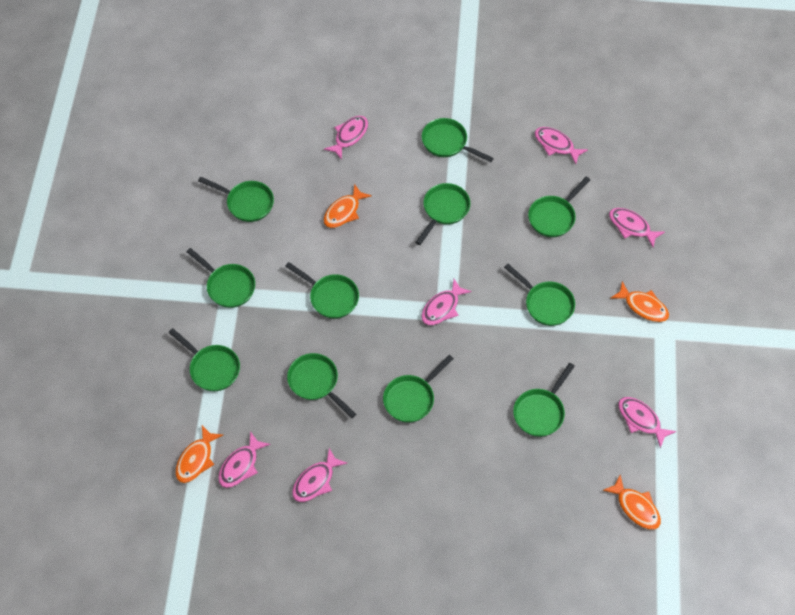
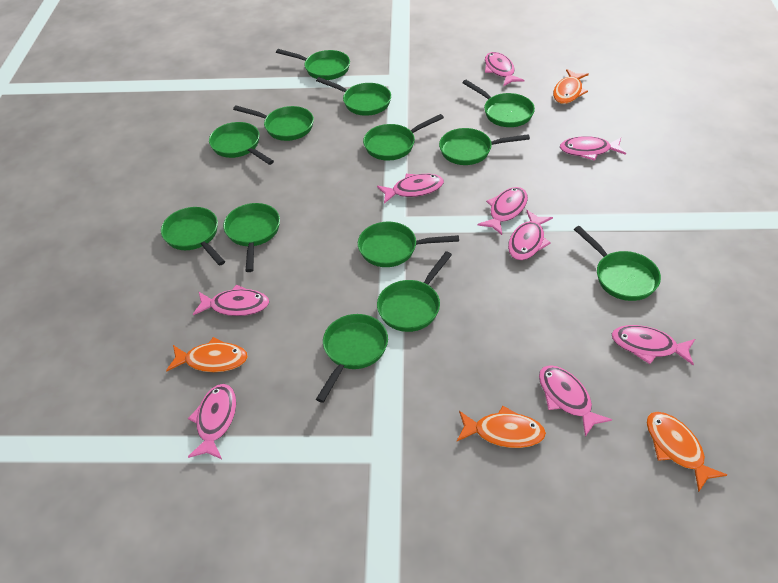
green pan: [169,328,240,391] [186,248,255,308] [198,177,274,222] [285,262,359,319] [287,353,356,418] [383,355,454,423] [415,183,470,245] [422,118,494,162] [504,264,575,326] [513,363,575,437] [528,176,590,237] = 11 -> [161,207,225,266] [209,122,274,165] [223,203,280,272] [233,105,314,141] [276,49,350,80] [316,77,391,116] [316,314,388,403] [358,222,459,267] [363,114,444,160] [377,251,452,332] [439,128,530,165] [462,80,535,127] [574,226,661,301] = 13
pink fish: [218,431,270,488] [292,448,347,502] [324,116,368,160] [421,279,472,325] [535,127,588,164] [609,208,665,247] [618,397,676,448] = 7 -> [188,384,236,459] [193,284,269,316] [377,174,444,204] [477,187,528,235] [485,52,524,86] [508,210,553,260] [539,365,612,437] [560,136,626,161] [612,325,695,365] = 9

